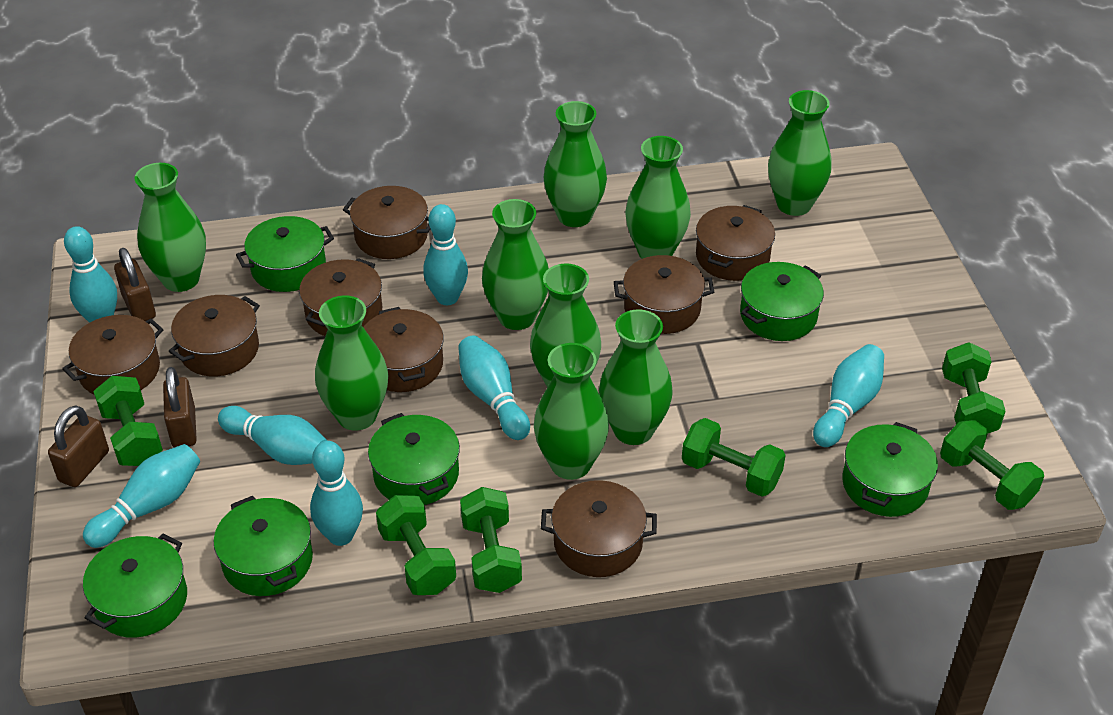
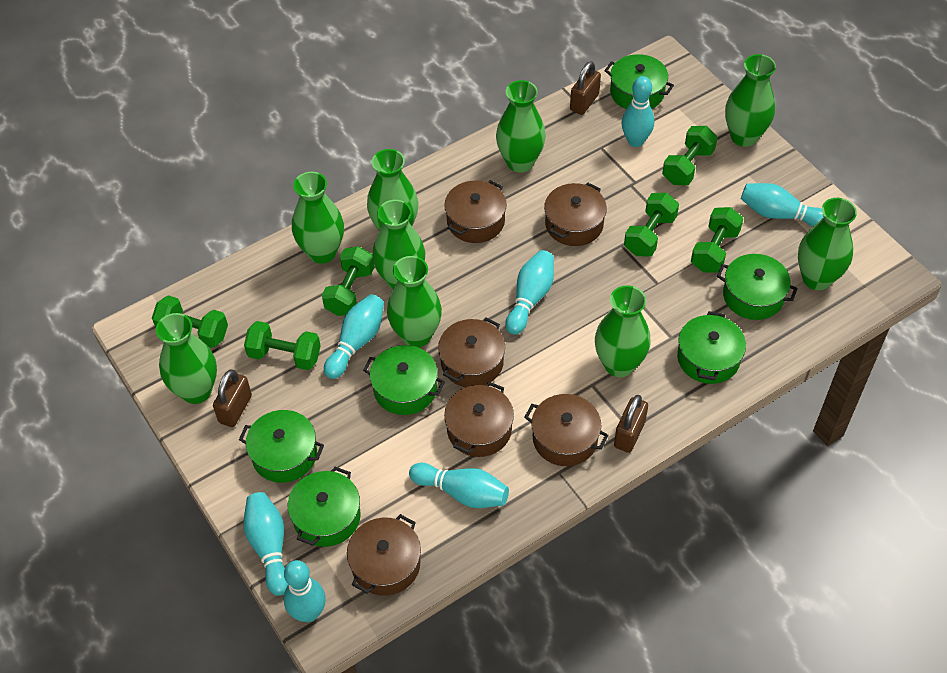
brown pot: [62,315,163,394] [169,295,260,376] [299,258,382,336] [343,186,430,259] [364,307,444,392] [541,480,657,577] [614,255,714,334] [696,205,775,281] = 8 -> [347,514,421,596] [438,317,505,387] [444,180,507,243] [444,382,514,457] [524,394,609,466] [544,182,607,246] = 6

